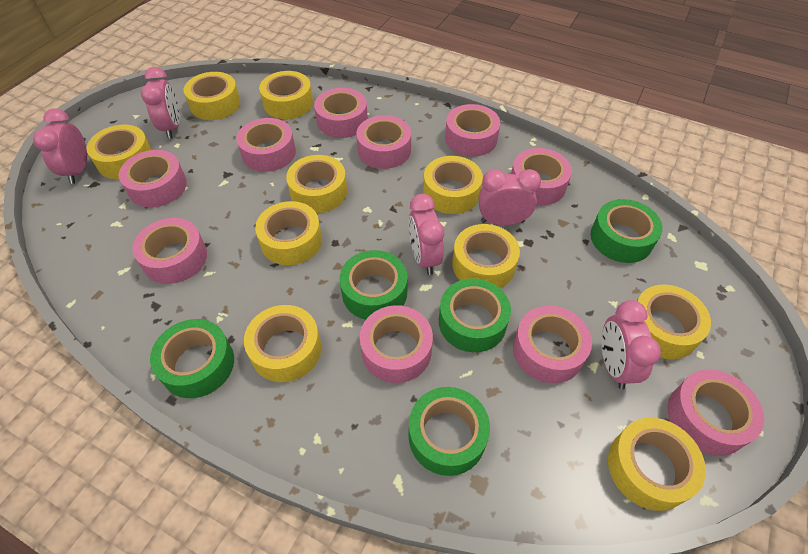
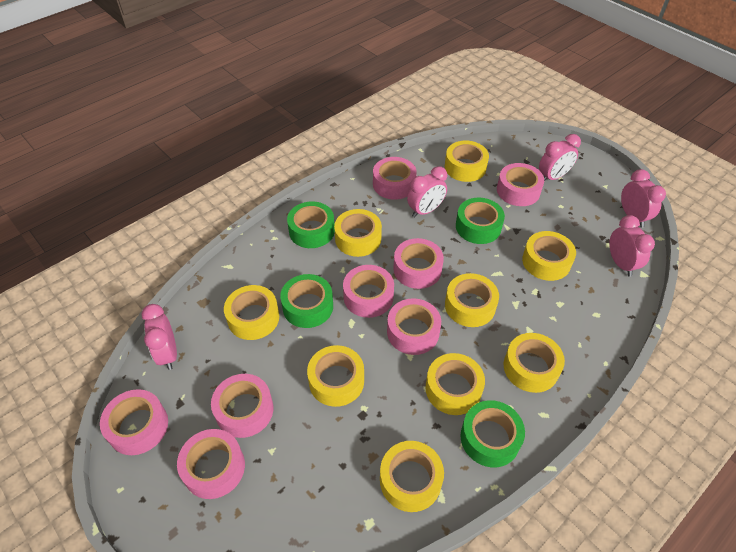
green tape: [150,319,234,398] [340,250,408,320] [409,387,490,476] [439,278,511,352] [591,199,663,263] = 5 -> [280,274,333,328] [287,201,335,248] [456,198,505,244] [461,400,525,467] = 4
pink tape: [119,150,187,208] [132,218,207,284] [236,118,296,172] [314,88,368,138] [356,115,411,169] [360,305,433,383] [445,104,500,157] [511,148,572,205] [513,306,592,383] [668,369,764,456] = 10 -> [100,389,168,455] [177,429,245,499] [211,374,273,438] [343,265,394,318] [373,157,417,200] [387,298,441,355] [393,238,444,289] [497,163,544,206] = 8
yellow tape: [86,125,152,179] [184,72,241,120] [244,305,321,382] [255,201,322,265] [259,71,313,119] [286,155,347,213] [423,156,483,214] [452,224,520,288] [608,418,706,511] [637,284,711,359] = 10 -> [224,285,279,340] [307,345,364,407] [334,209,382,257] [380,441,444,512] [425,353,485,415] [445,141,489,182] [445,273,499,327] [504,333,565,393] [522,231,576,281] = 9

